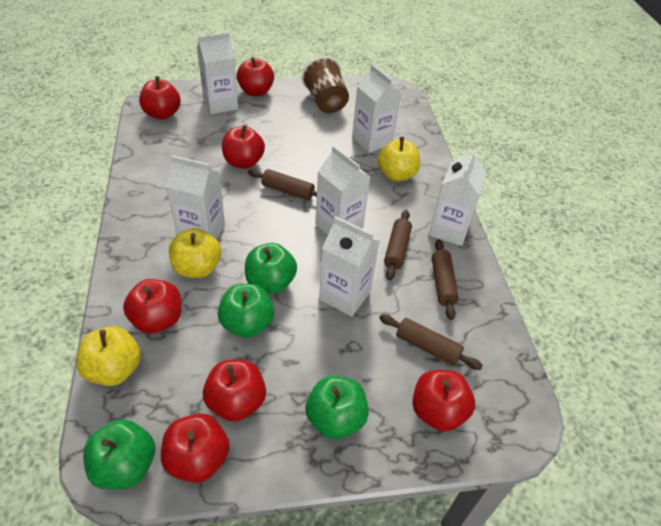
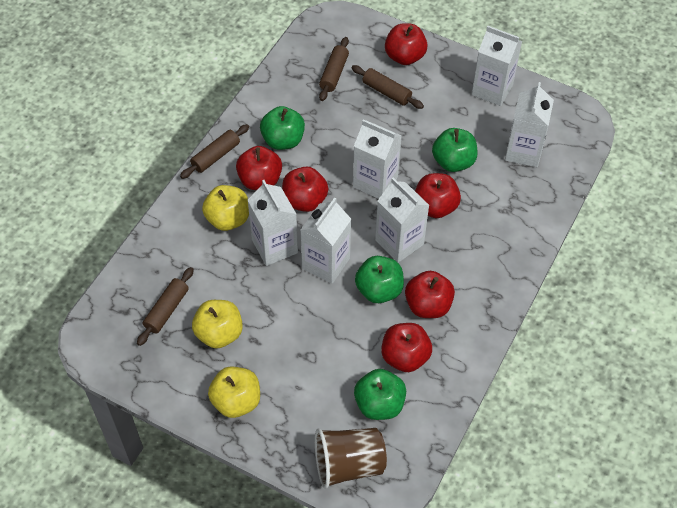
red apple: [123,279,181,334] [139,76,181,119] [161,413,230,483] [203,360,266,422] [222,125,265,169] [236,57,274,96] [412,370,475,432] = 7 -> [236,146,282,190] [282,167,328,212] [381,323,432,372] [385,23,428,65] [405,271,455,318] [415,173,461,218] = 6

